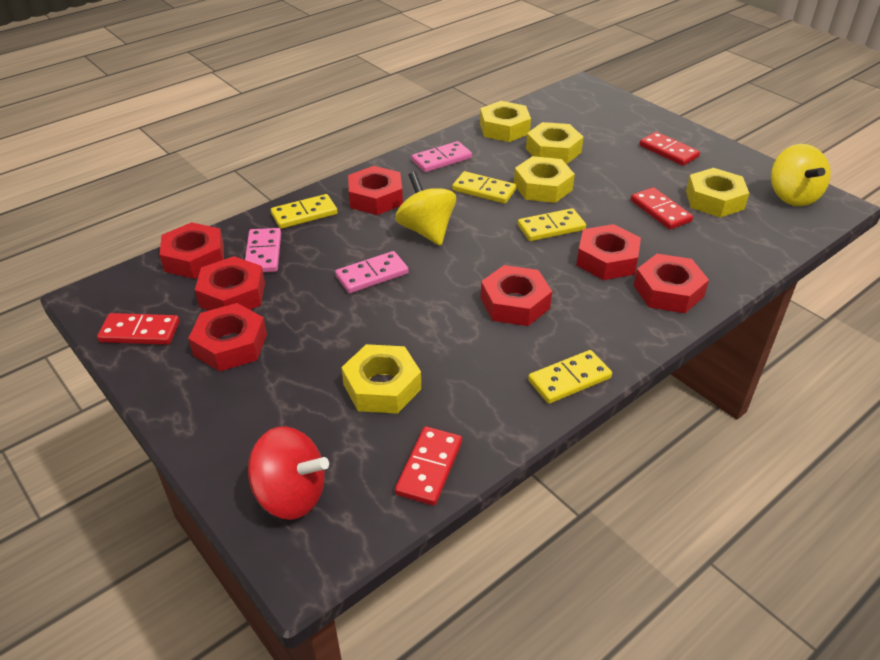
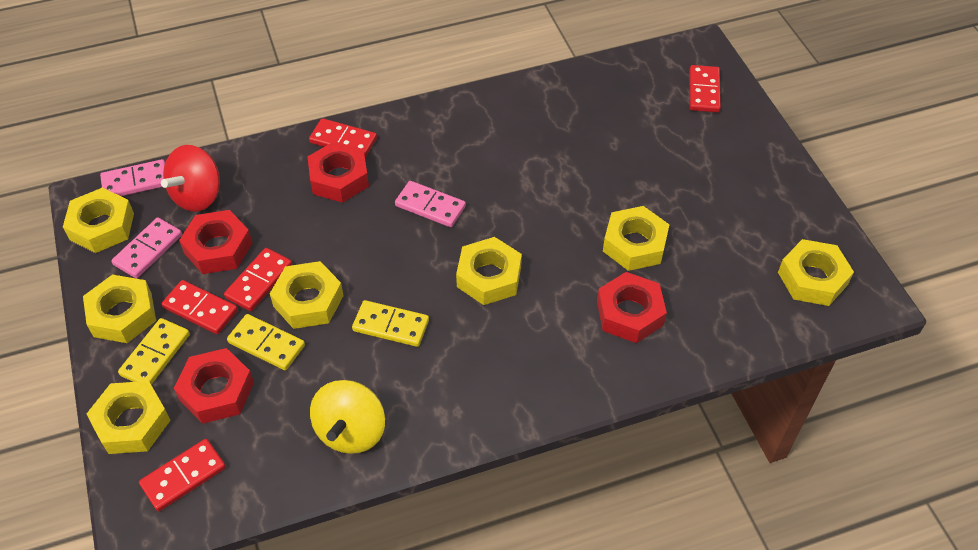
red domino: [97,313,180,345] [395,426,462,506] [631,187,693,230] [639,132,700,166] = 4 -> [139,439,226,512] [162,280,238,334] [224,248,292,311] [309,118,377,157] [690,65,721,112] = 5
red nut: [160,222,224,279] [188,303,267,372] [195,256,265,311] [348,166,403,215] [481,265,552,326] [576,224,641,280] [634,254,709,313] = 7 -> [174,348,254,424] [179,210,252,274] [308,141,369,203] [597,272,667,343] = 4
yellow domino: [271,194,338,229] [452,171,516,204] [518,208,586,241] [528,350,612,404] = 4 -> [118,318,190,385] [227,314,305,370] [352,300,429,347] = 3
yellow nut: [341,344,421,414] [480,101,531,142] [514,156,575,203] [526,122,584,164] [686,168,749,218] = 5 -> [63,188,134,253] [83,274,156,343] [87,381,171,454] [270,261,344,329] [456,237,522,305] [603,206,669,271] [778,239,854,306] = 7
yellow spinning top: [395,172,456,246] [771,144,831,206] = 2 -> [310,380,385,454] = 1

